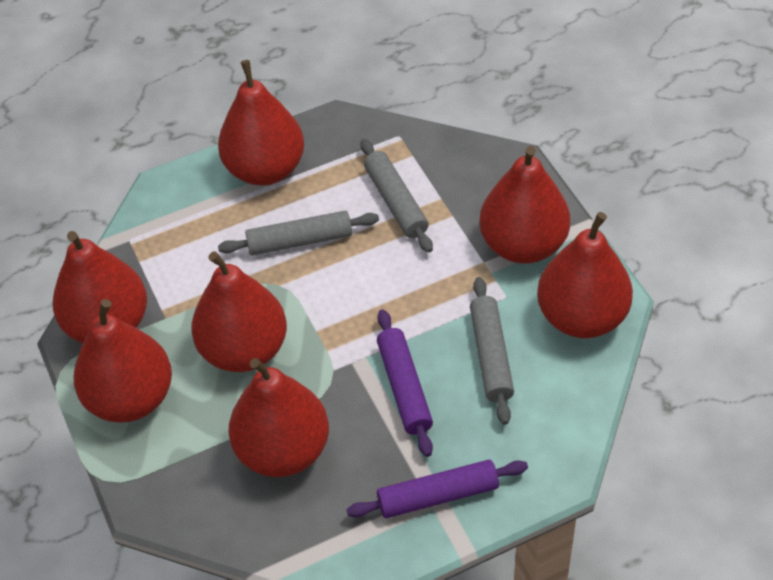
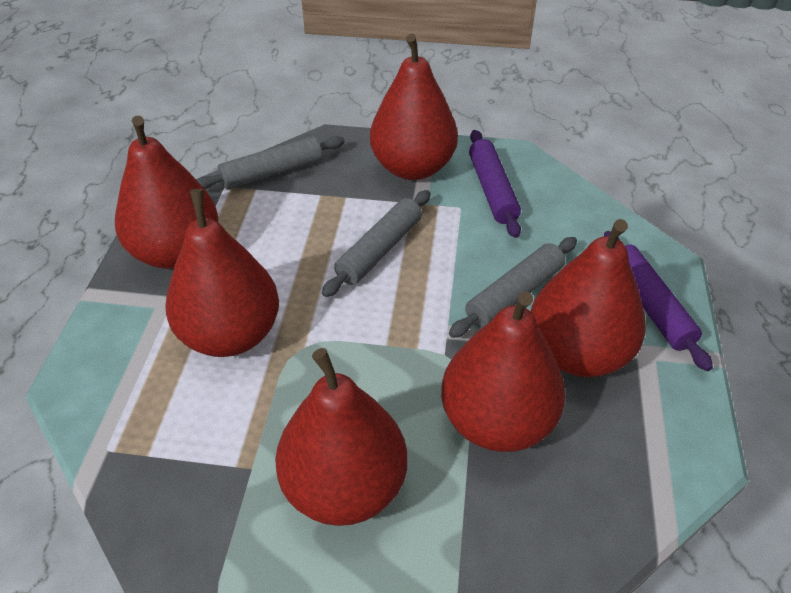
red pear: [53,231,147,343] [74,299,172,422] [191,251,287,372] [218,60,304,186] [229,358,329,477] [479,146,570,264] [537,212,633,338] = 7 -> [115,116,218,269] [165,189,279,357] [275,348,407,526] [370,34,458,180] [441,291,565,452] [530,219,646,377] = 6

